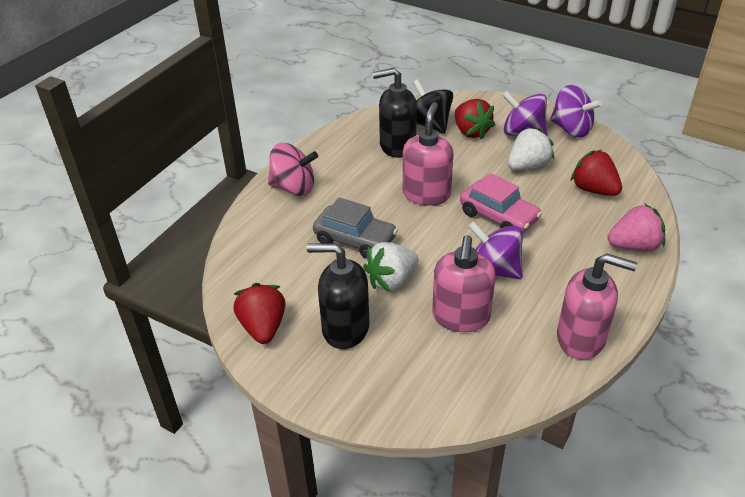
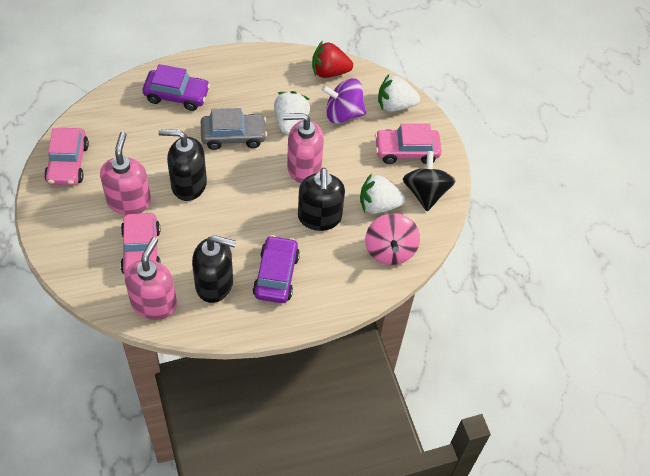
black soap dispenser: [307,243,369,349] [372,68,417,158] = 2 -> [158,129,207,201] [192,235,236,303] [298,168,345,231] = 3
pink car: [460,173,542,233] = 1 -> [44,128,89,186] [120,213,161,275] [375,123,442,164] = 3
pink strawberry: [608,204,665,251] = 1 -> none = 0
purple car: none = 0 -> [142,64,210,111] [253,235,300,303] = 2
purple spinning top: [468,221,523,279] [502,91,547,136] [550,85,602,138] = 3 -> [321,78,366,124] = 1
red strawberry: [234,283,286,344] [455,99,495,140] [571,150,622,196] = 3 -> [312,41,353,78] = 1
white strawberry: [363,242,419,292] [508,127,554,170] = 2 -> [274,91,310,134] [360,173,405,214] [378,74,420,112] = 3

